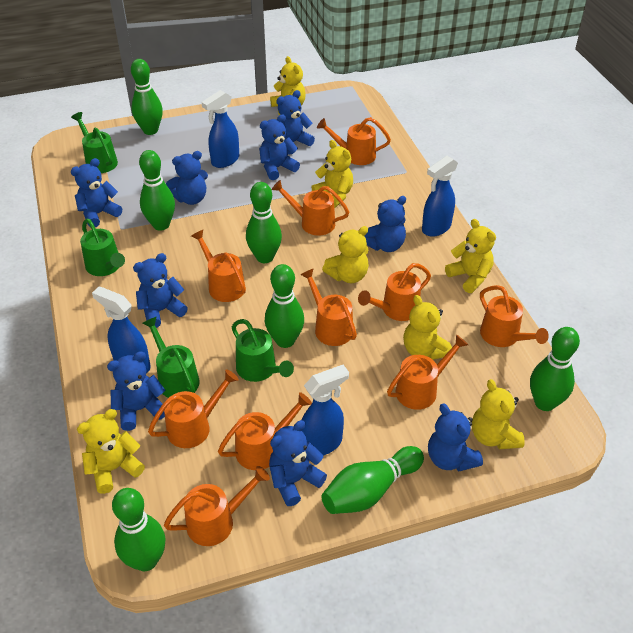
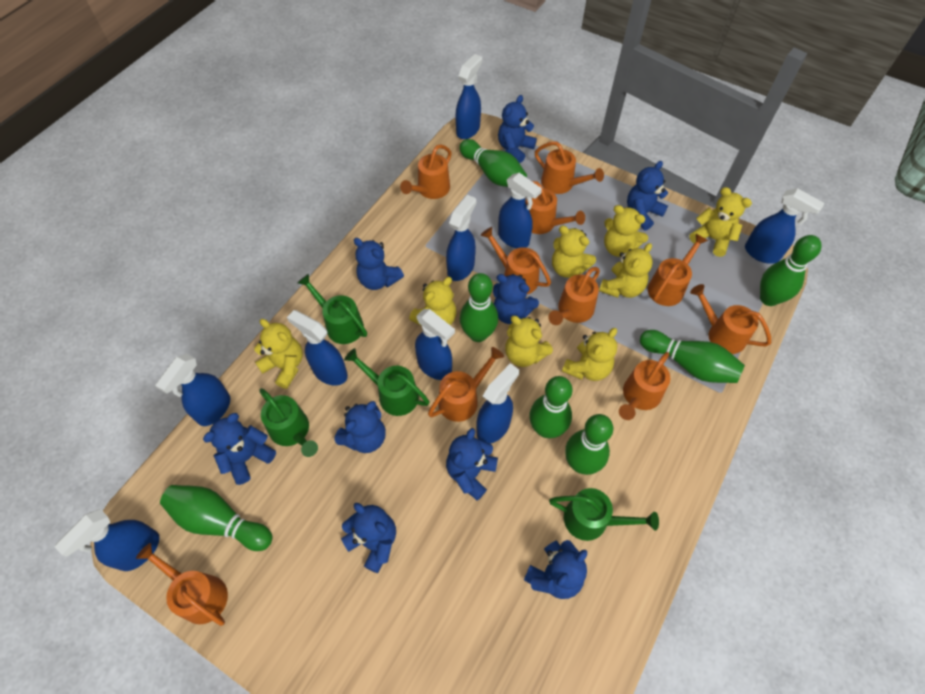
blue spray bottle: [92,287,151,373] [201,90,239,168] [302,365,349,455] [422,156,458,237] = 4 -> [54,509,159,571] [155,354,230,426] [287,310,348,385] [415,309,455,380] [446,195,476,281] [455,54,482,139] [476,363,519,444] [498,173,542,248] [745,188,824,264] = 9
yellow teddy bear: [77,409,145,494] [270,56,306,115] [311,140,353,208] [322,226,369,283] [403,295,452,360] [445,219,496,293] [472,379,525,449] = 7 -> [254,319,303,389] [409,277,456,326] [505,316,553,367] [552,226,596,278] [562,328,617,381] [599,243,653,298] [604,205,648,257] [689,187,752,257] = 8

